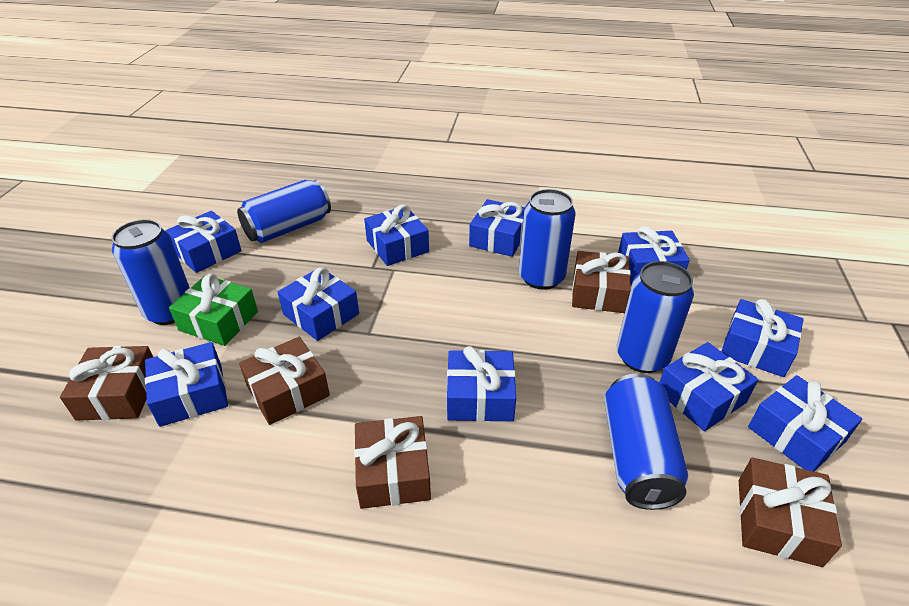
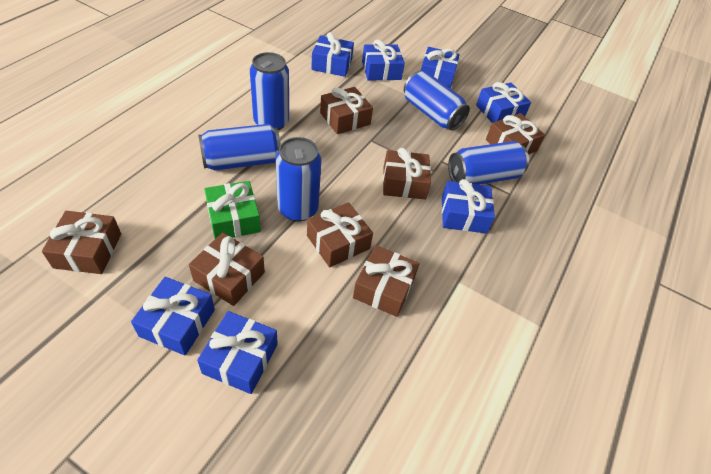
blue gift: [145,342,228,427] [165,211,242,273] [278,267,359,341] [364,204,429,266] [447,346,516,422] [469,199,525,257] [618,226,690,285] [659,342,758,431] [721,299,804,377] [748,375,862,471] = 10 -> [131,277,215,356] [197,311,278,394] [311,32,354,77] [362,40,405,81] [420,47,460,88] [442,179,495,233] [476,82,531,123] = 7
brown gift: [60,346,153,421] [239,337,330,425] [354,416,431,509] [572,251,631,313] [739,458,842,567] = 5 -> [42,211,121,274] [189,232,265,306] [307,202,373,267] [320,87,373,134] [353,245,419,317] [383,148,431,199] [486,113,545,154] = 7

